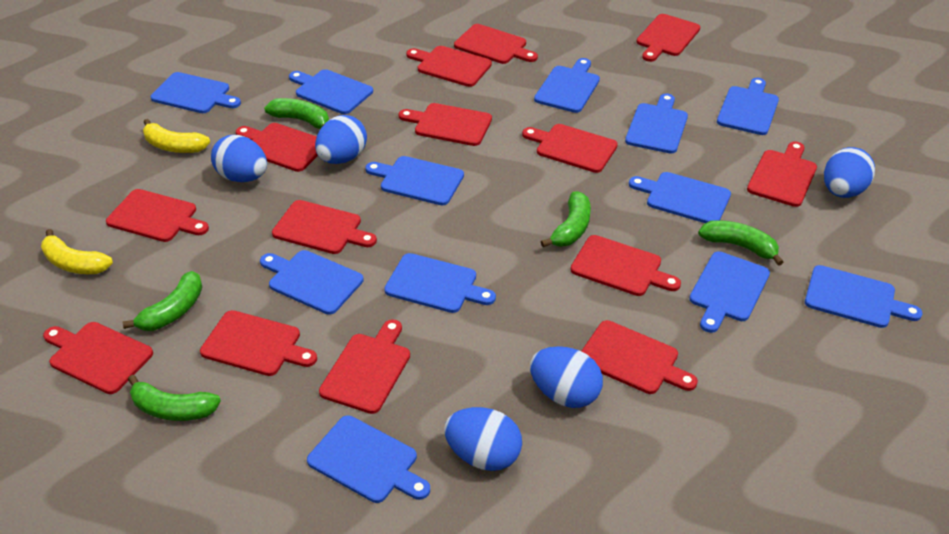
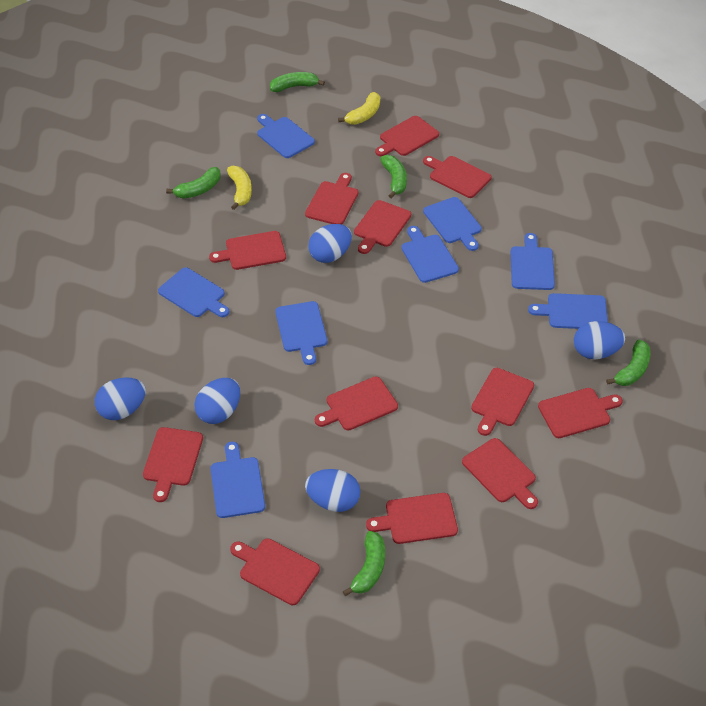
blue cutting board: [151,72,241,113] [260,250,364,315] [289,69,373,114] [307,415,430,503] [365,156,464,206] [384,253,496,313] [534,58,600,113] [625,93,688,154] [629,172,731,223] [689,251,770,333] [717,78,779,135] [805,265,923,328] = 12 -> [158,267,230,317] [210,442,265,518] [257,114,315,158] [275,301,327,365] [401,226,459,283] [423,197,482,251] [511,233,555,290] [528,293,608,329] = 8
red cutting board: [43,322,153,394] [106,189,209,242] [200,310,317,376] [236,123,318,172] [272,200,377,254] [319,319,410,414] [399,103,492,146] [406,46,492,87] [454,24,538,64] [522,124,618,173] [570,235,681,296] [581,320,698,394] [636,14,700,62] [747,141,817,207] = 14 -> [143,427,203,502] [209,231,286,270] [230,538,320,605] [305,173,359,224] [315,376,398,430] [354,200,411,254] [366,493,458,544] [375,116,439,156] [423,156,492,198] [462,438,538,509] [471,368,534,436] [538,388,623,438] = 12

